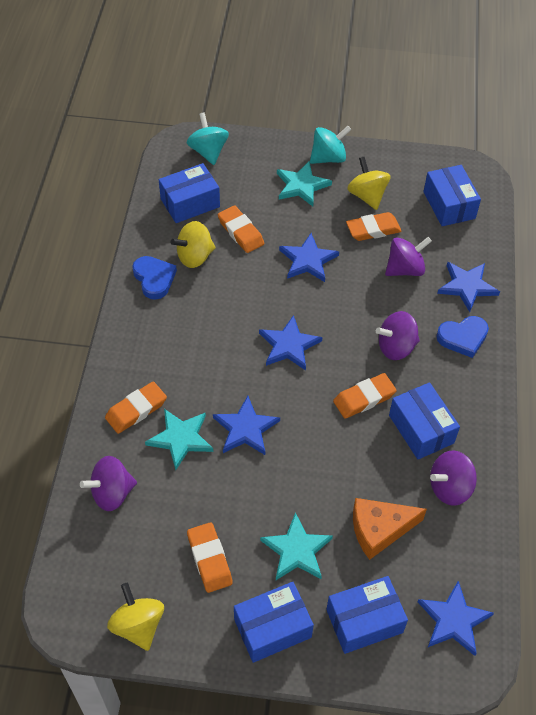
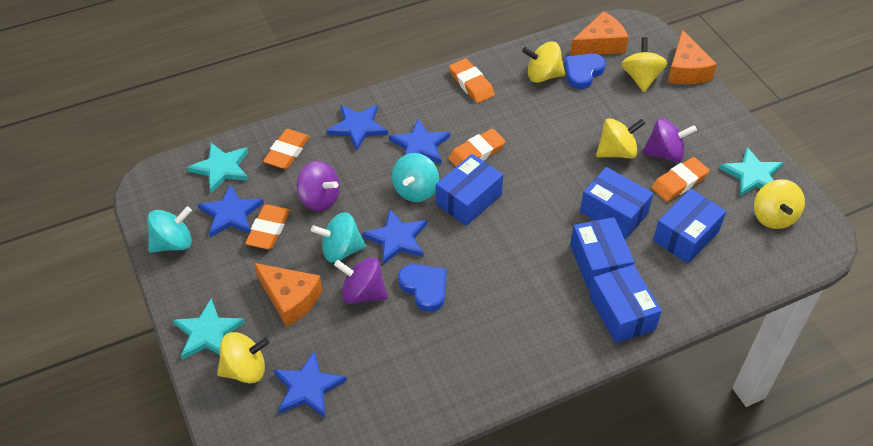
orange cheese: [353,498,427,560] = 1 -> [254,263,322,327] [570,11,629,56] [668,30,717,84] = 3
purple spinning top: [80,456,137,511] [376,311,420,360] [385,237,432,276] [430,450,477,506] = 4 -> [297,161,340,211] [334,257,388,304] [642,118,697,162] = 3
turquoise spinning top: [187,112,229,165] [310,126,351,164] = 2 -> [147,206,192,253] [311,212,366,262] [392,153,439,202] = 3
yellow spinning top: [107,583,164,651] [171,221,216,268] [347,157,391,210] = 3 -> [217,332,269,383] [522,41,565,83] [596,118,645,158] [621,37,667,92] [754,179,805,229] = 5

